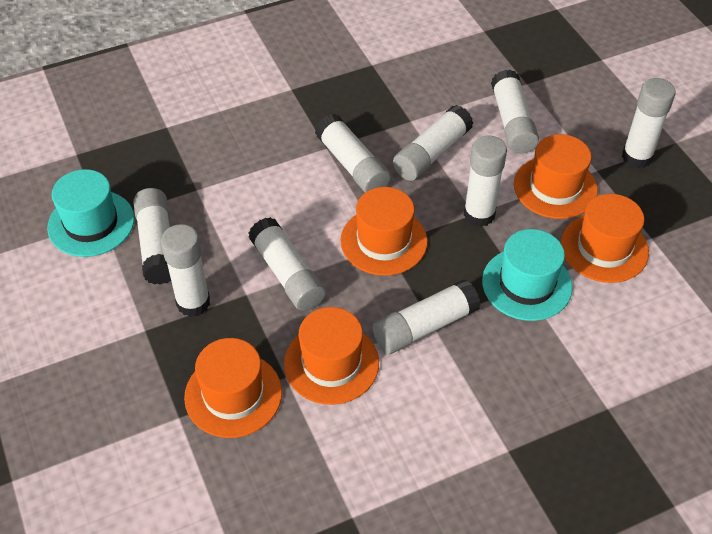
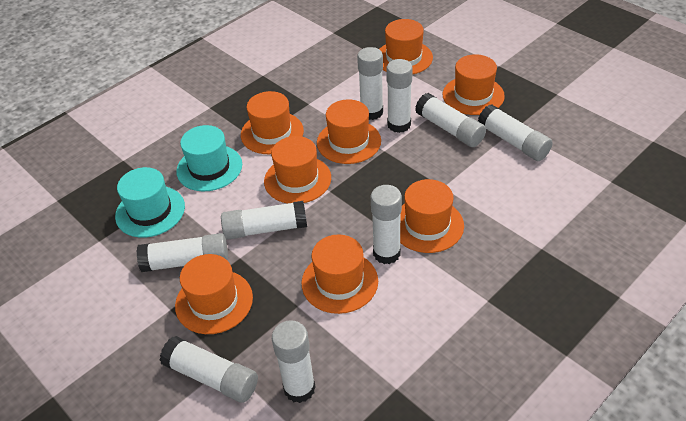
orange hat: [184,338,282,438] [284,307,379,405] [340,187,428,276] [514,134,598,219] [561,194,649,283] = 5 -> [175,254,253,334] [241,91,304,154] [264,136,331,204] [302,234,378,314] [317,99,381,164] [379,19,433,75] [400,179,464,253] [443,54,505,115] = 8

